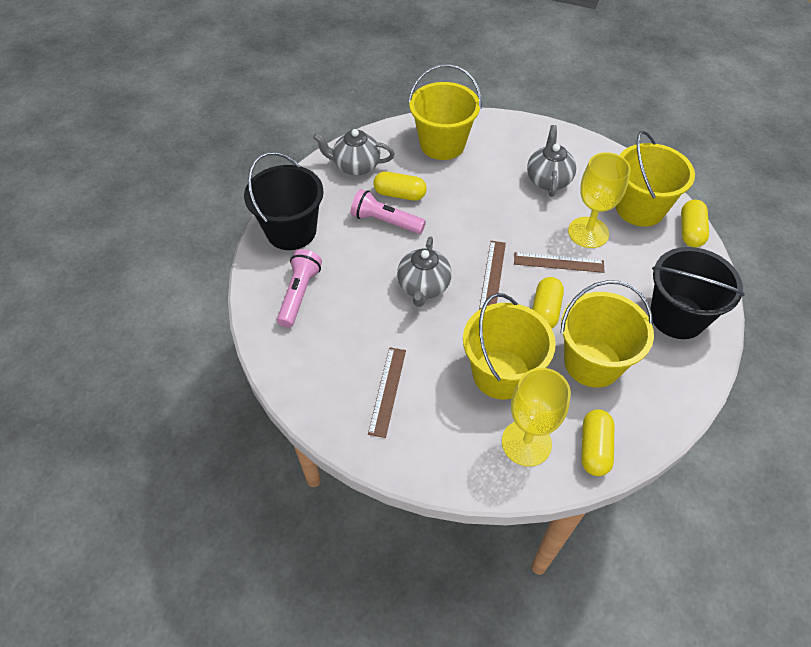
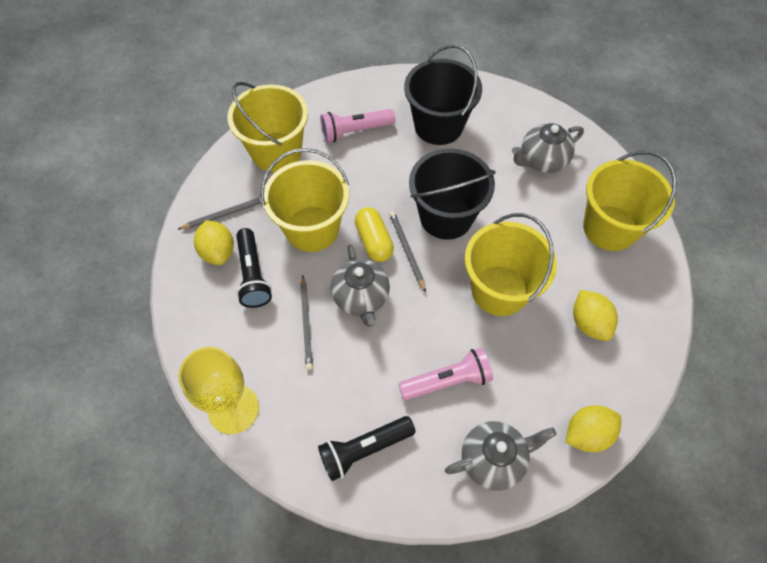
black flashlight: none = 0 -> [236,228,272,308] [318,416,416,481] = 2
brown ruler: [368,347,406,438] [479,241,506,310] [514,252,604,273] = 3 -> none = 0
grey pencil: none = 0 -> [177,197,262,230] [300,276,313,370] [389,211,426,292] = 3
yellow capsule: [373,171,427,201] [532,277,564,328] [581,409,614,476] [681,200,709,247] = 4 -> [355,207,394,262] = 1
yellow goblet: [502,368,571,467] [568,152,631,248] = 2 -> [178,347,259,434] = 1
yellow lemon: none = 0 -> [194,220,234,265] [566,405,621,452] [573,290,618,341] = 3

